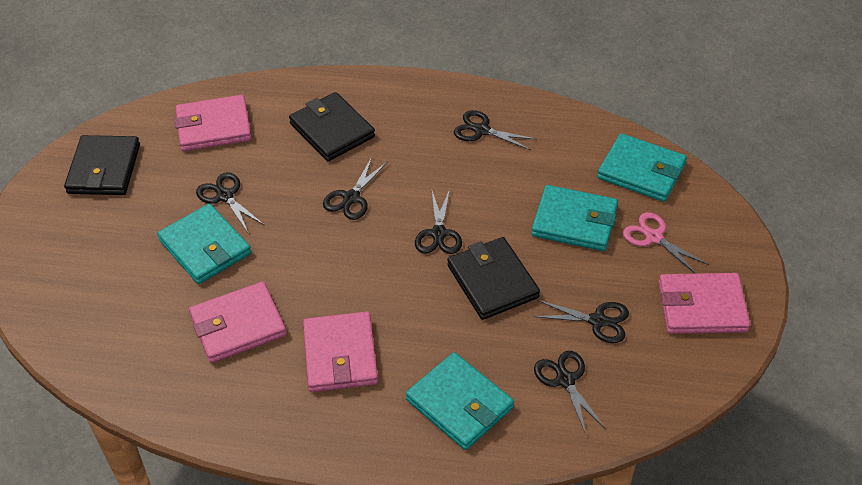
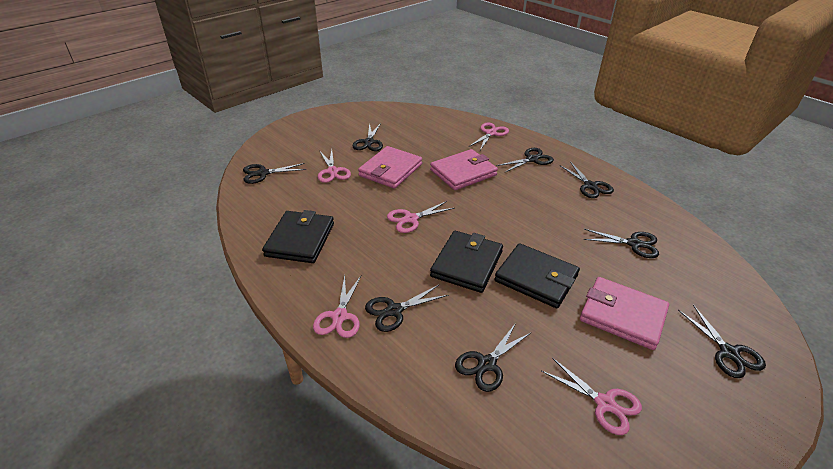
black scissors: [196,172,264,232] [323,157,388,220] [415,189,462,254] [454,110,537,150] [533,300,629,343] [534,351,606,434] = 6 -> [243,163,306,184] [352,123,383,151] [365,285,448,332] [455,323,532,392] [496,148,554,173] [559,162,614,198] [583,229,659,258] [678,305,766,378] = 8
pink scissors: [623,212,709,274] = 1 -> [313,275,361,338] [318,150,351,183] [387,201,455,233] [469,123,509,150] [541,358,642,435] = 5
pink wallet: [175,95,252,151] [189,282,287,363] [303,311,378,392] [659,273,750,334] = 4 -> [358,146,422,189] [430,149,498,190] [580,277,669,350] = 3
turquoise wallet: [157,204,251,284] [406,352,514,450] [531,185,618,251] [597,133,687,202] = 4 -> none = 0

